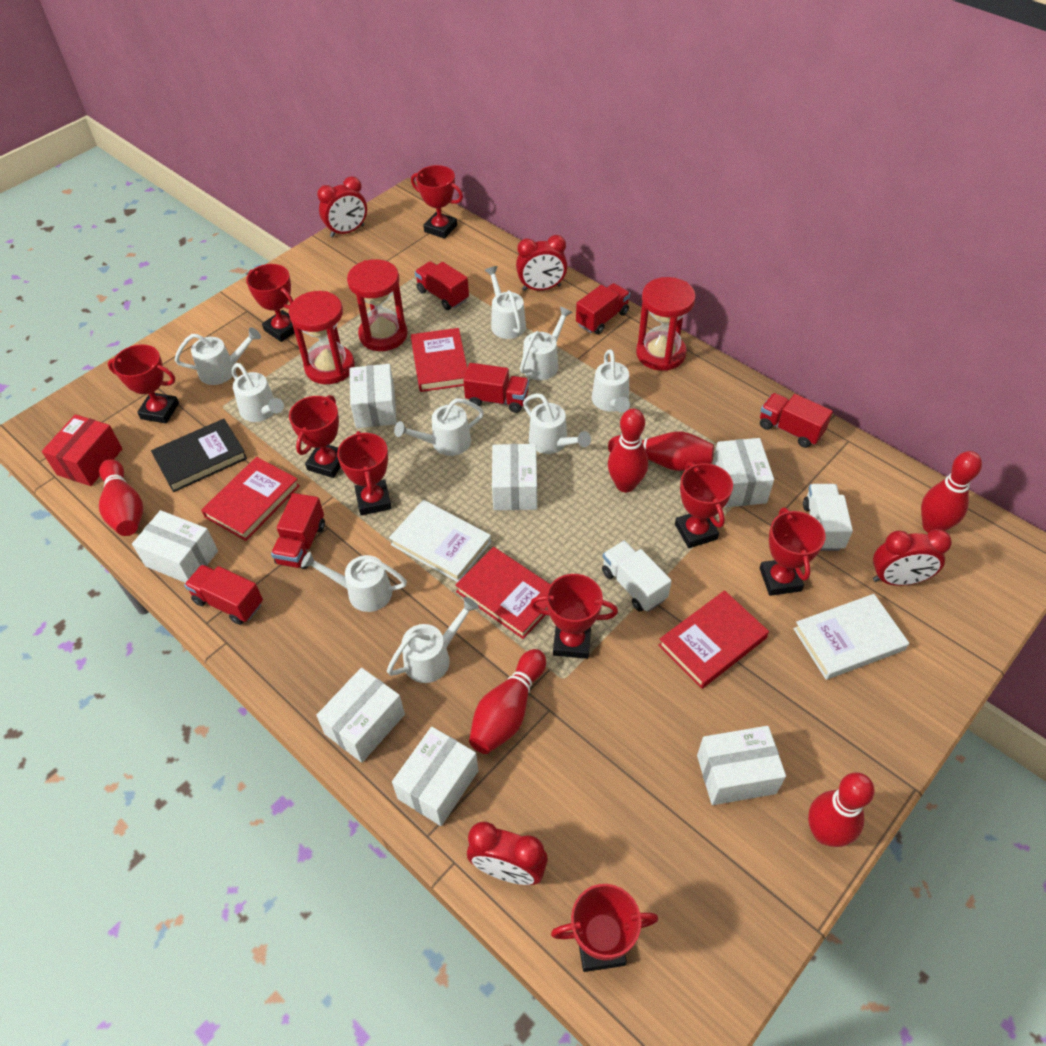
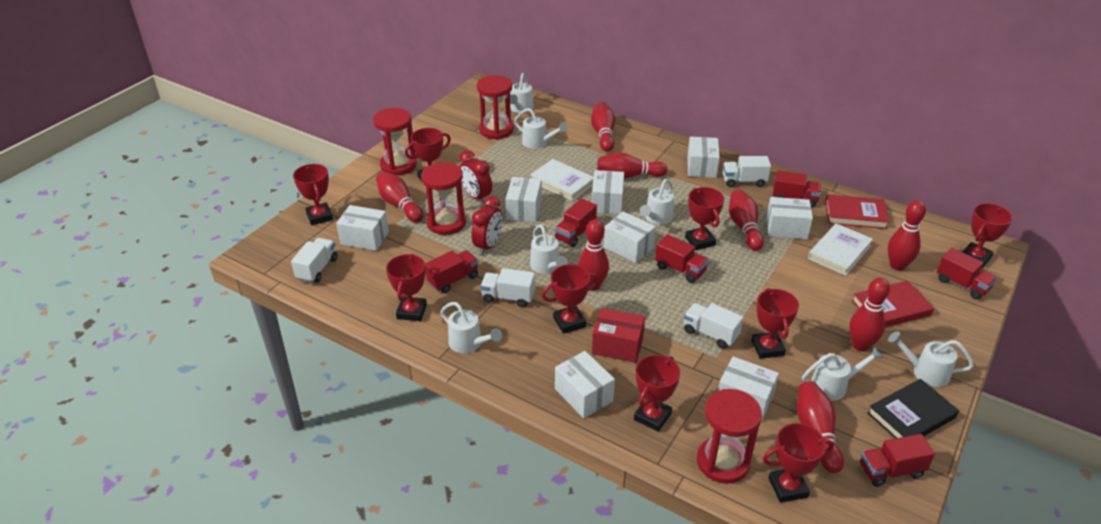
red book: [201,457,300,541] [411,328,467,392] [455,547,550,639] [658,590,769,689] = 4 -> [825,194,889,229] [852,281,934,327] = 2
red bowling pin: [99,459,143,536] [469,649,546,754] [608,409,648,492] [608,432,714,471] [808,772,875,847] [921,451,982,533] = 6 -> [376,171,423,222] [578,219,609,291] [591,102,615,152] [597,152,667,179] [729,189,764,251] [797,381,844,473] [849,278,890,351] [888,200,926,271] = 8
red clock: [317,176,367,237] [467,821,548,885] [516,235,567,291] [873,529,952,586] = 4 -> [460,150,492,204] [472,196,502,255] = 2
red hourglass: [289,291,355,384] [347,259,407,351] [636,277,696,371] = 3 -> [373,108,417,175] [421,162,466,235] [477,75,514,139] [697,389,762,484] = 4
white box: [132,510,218,583] [316,668,405,763] [349,364,397,428] [392,727,479,826] [492,444,537,510] [697,726,786,805] [713,438,774,507] = 7 -> [336,205,389,251] [505,177,542,222] [555,351,615,418] [592,170,624,214] [604,211,656,263] [687,136,720,178] [718,356,779,421] [766,197,813,239] = 8
white truck: [602,540,672,612] [803,484,853,551] = 2 -> [291,238,337,283] [480,268,535,308] [684,303,744,349] [723,156,771,187] = 4
white watering can: [175,327,261,385] [232,363,284,422] [301,552,407,612] [387,597,479,683] [394,398,484,456] [484,266,526,339] [520,306,573,380] [523,393,591,454] [592,349,630,413] = 9 -> [440,302,502,353] [510,73,534,113] [514,108,567,149] [530,225,568,274] [640,179,674,225] [802,346,883,401] [888,331,974,387] = 7

